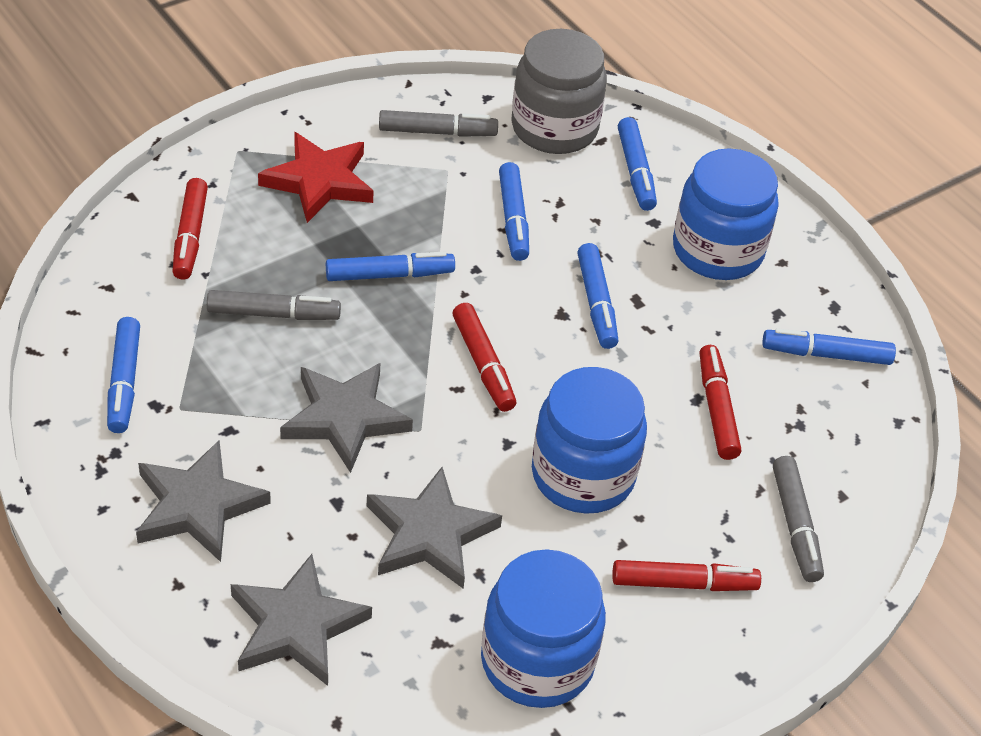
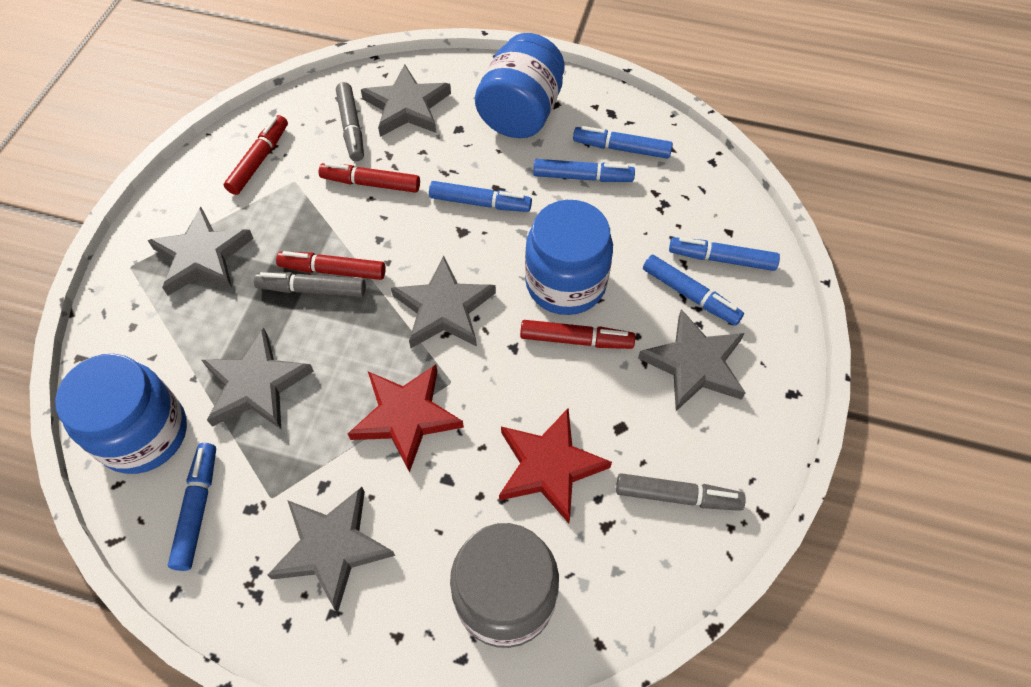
grey star: [136,440,271,562] [231,554,372,686] [280,363,413,473] [367,467,502,589] = 4 -> [147,207,254,295] [202,328,314,429] [267,487,395,613] [361,64,451,137] [391,256,496,348] [638,309,745,411] = 6
red star: [258,132,374,223] = 1 -> [348,364,464,472] [499,408,612,523] = 2

